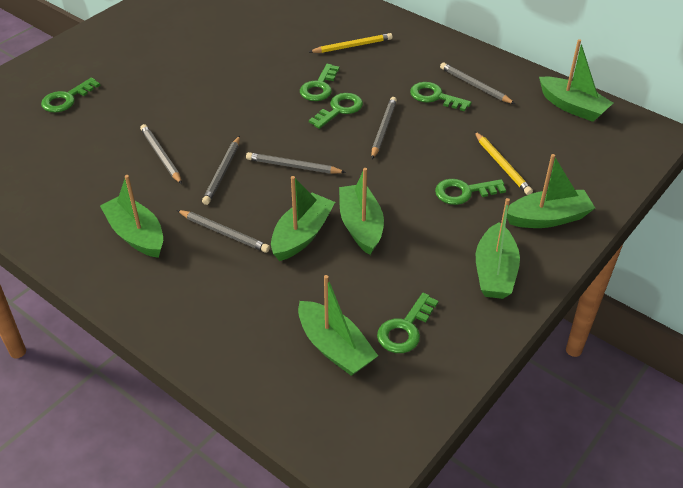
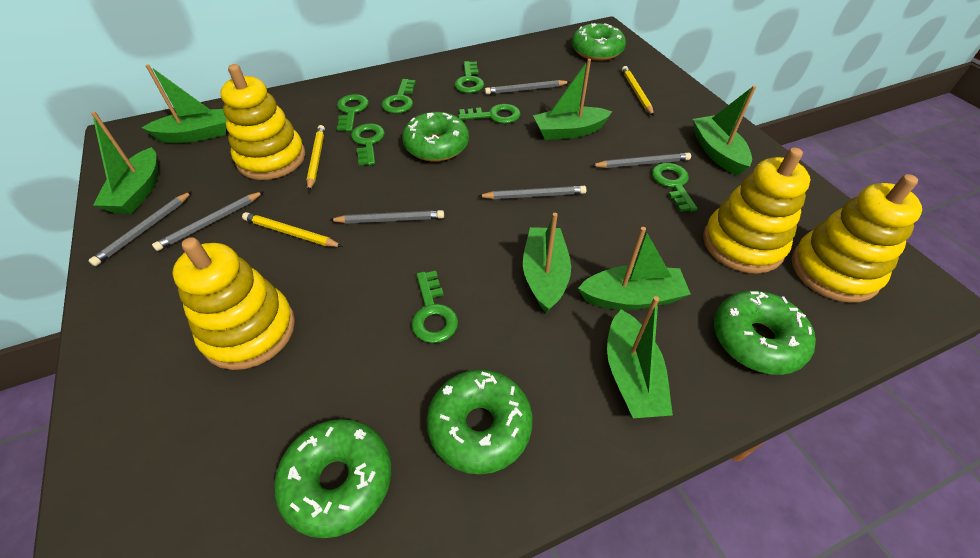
green donut: none = 0 -> [274,419,391,538] [402,112,469,162] [426,370,533,475] [571,23,626,61] [714,291,816,375] = 5
green key: [41,77,100,113] [300,64,340,101] [309,93,363,129] [377,293,439,353] [410,82,472,112] [435,179,506,205] = 6 -> [337,94,369,132] [351,124,385,166] [382,79,416,114] [411,271,458,343] [454,61,484,93] [458,104,520,124] [652,163,698,212] = 7
yellow pencil: [309,33,392,53] [474,131,533,195] = 2 -> [242,212,343,247] [307,125,325,192] [622,66,654,116] = 3
yellow stacking toy: none = 0 -> [172,237,295,370] [220,64,305,180] [703,148,810,274] [791,174,922,303] = 4

